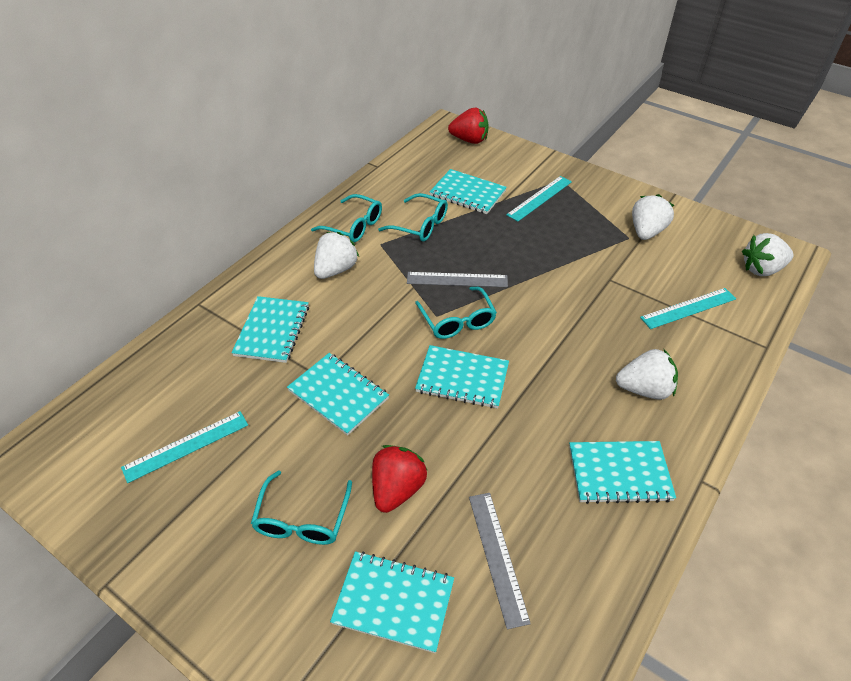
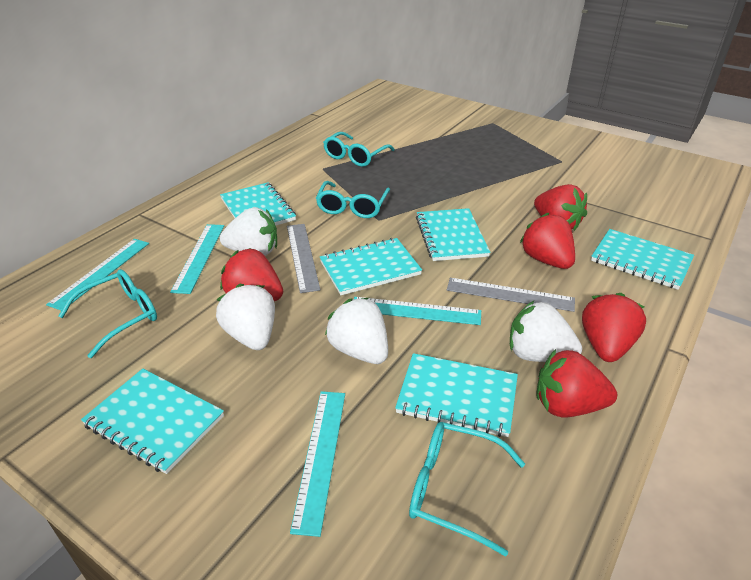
red strawberry: [372,445,428,513] [448,107,489,144] = 2 -> [220,248,283,301] [520,213,575,269] [534,184,587,231] [536,349,617,417] [582,293,646,362] = 5
turquoise ruler: [121,411,248,483] [506,176,572,221] [640,288,736,329] = 3 -> [46,239,149,310] [170,224,224,294] [290,391,345,537] [354,297,481,325] = 4

